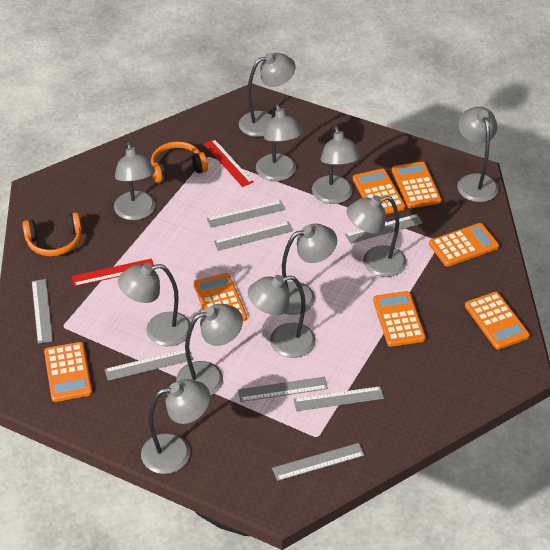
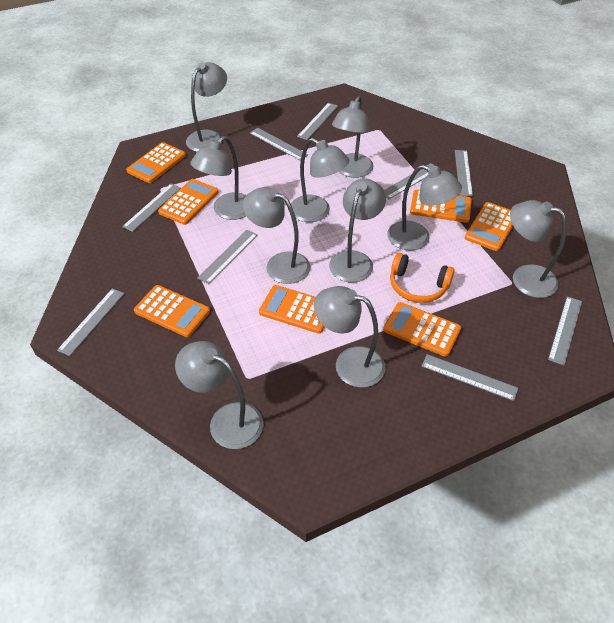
grey lamp: [114,142,155,220] [118,263,190,346] [141,379,210,474] [176,304,243,396] [239,53,296,137] [248,275,316,358] [256,103,303,181] [282,224,337,315] [312,126,361,204] [347,195,407,277] [457,107,498,202] = 11 -> [175,341,264,449] [186,62,227,152] [191,136,246,220] [243,187,310,284] [291,138,349,222] [314,286,386,388] [329,178,386,282] [332,96,373,178] [387,165,462,251] [510,200,567,298] = 10
grey ruler: [32,279,53,344] [105,349,193,381] [207,200,285,228] [214,221,293,251] [238,377,328,402] [272,443,365,481] [293,386,384,411] [345,214,423,244] = 8 -> [57,288,125,356] [122,184,181,232] [197,230,258,284] [250,128,308,161] [297,103,338,140] [384,163,440,199] [422,354,518,401] [455,150,473,197] [548,296,582,365] = 9
orange headphones: [22,212,82,256] [151,142,208,183] = 2 -> [390,253,455,303] = 1
red ruler: [72,259,154,287] [204,139,254,187] = 2 -> none = 0

